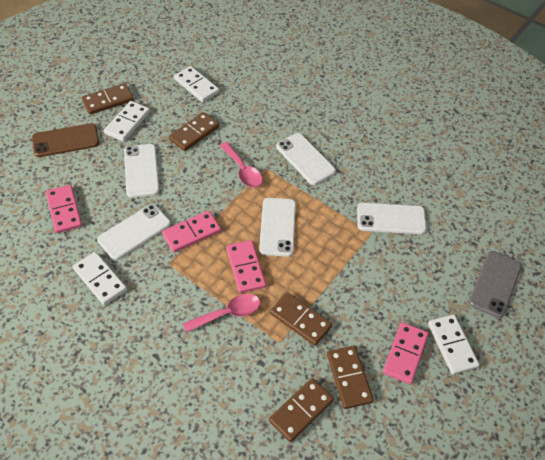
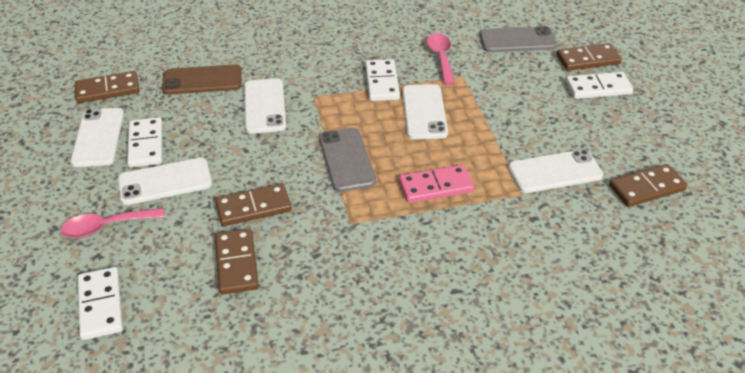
grey phone: [469,251,522,318] = 1 -> [319,128,376,192] [479,26,557,52] = 2
pink domino: [46,185,82,233] [162,211,221,253] [226,240,266,293] [383,322,429,384] = 4 -> [399,165,474,203] = 1

